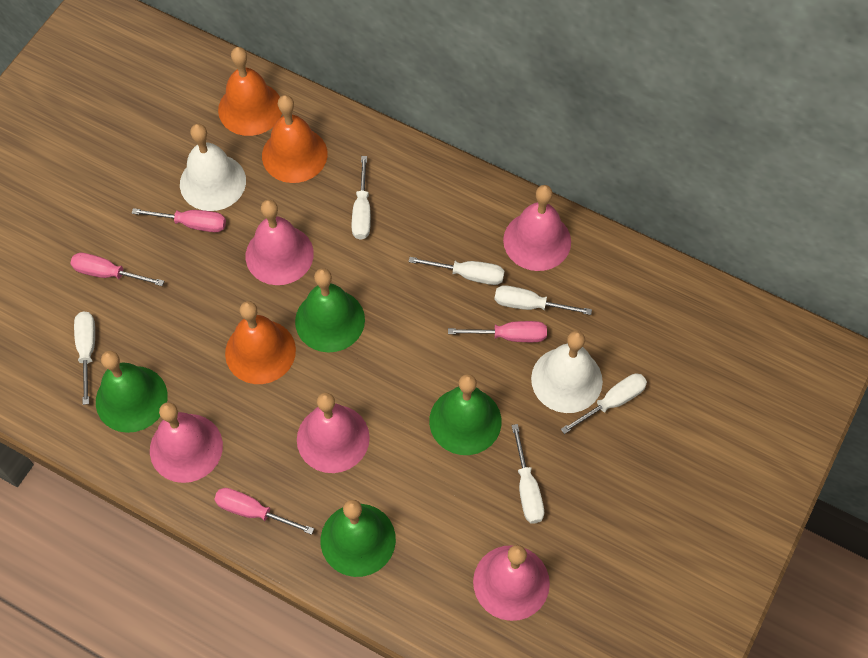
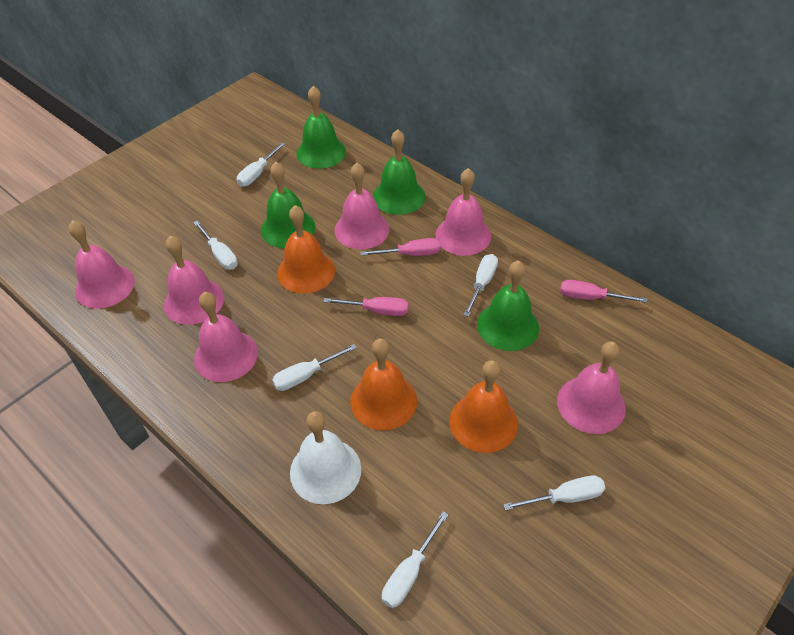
pink bell: [150,402,223,483] [246,200,314,285] [297,392,370,473] [473,545,550,621] [503,185,571,271] = 5 -> [69,220,135,309] [164,236,224,325] [194,292,258,382] [335,163,389,250] [435,168,491,256] [557,341,626,434] = 6
pink screwdriver: [70,253,164,286] [132,208,226,232] [214,488,314,535] [448,321,547,342] = 4 -> [323,297,408,316] [360,238,441,256] [560,280,647,303] = 3
white bell: [180,124,246,211] [531,331,603,413] = 2 -> [290,411,361,504] = 1

